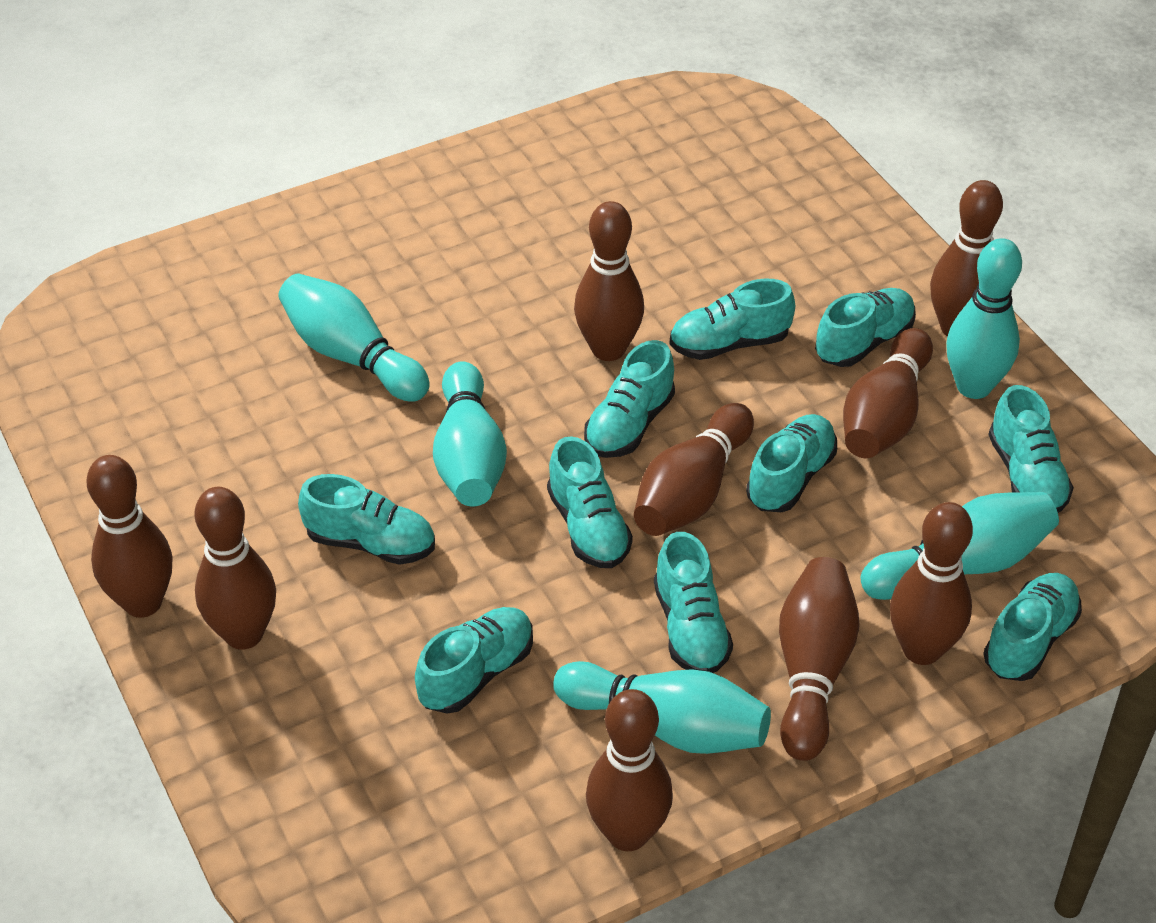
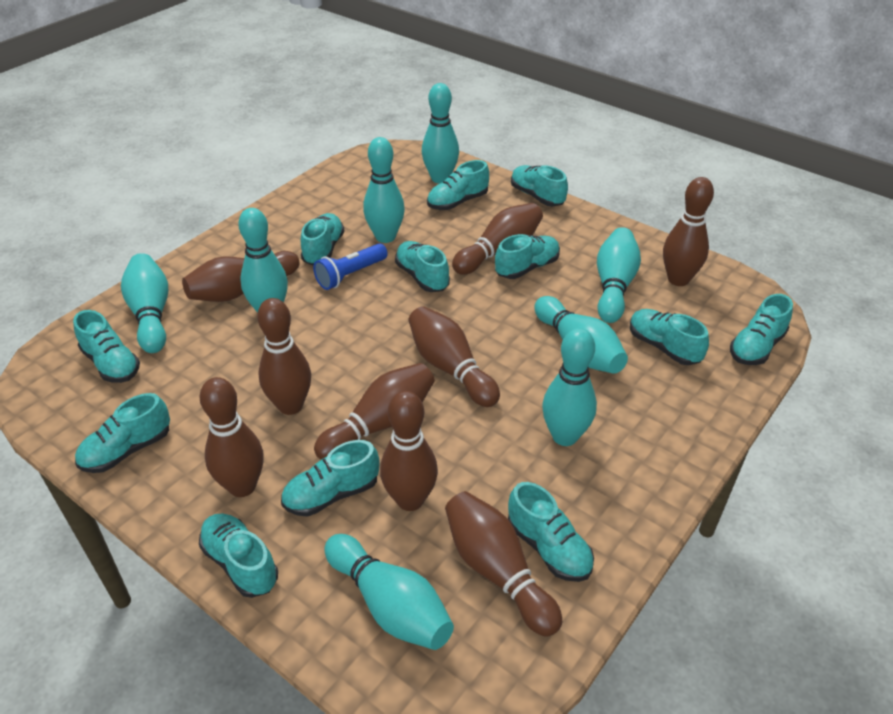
blue flashlight: none = 0 -> [313,243,388,290] = 1
turquoise bowling pin: [278,273,430,402] [433,361,507,507] [553,661,771,754] [860,492,1059,600] [946,238,1022,399] = 5 -> [121,253,168,353] [238,208,288,313] [325,534,454,650] [363,137,405,243] [422,83,459,184] [535,296,628,374] [542,328,597,446] [597,227,641,323] = 8
turquoise shoe: [298,474,435,565] [415,607,533,714] [547,436,633,568] [584,340,675,458] [654,532,733,673] [670,279,795,360] [746,414,837,512] [815,288,916,367] [983,573,1082,681] [988,385,1074,513] = 10 -> [73,310,140,383] [75,393,170,473] [199,513,278,598] [281,440,379,517] [301,213,344,265] [395,241,450,292] [427,160,489,210] [495,234,560,279] [508,482,594,582] [511,165,568,206] [630,309,709,365] [730,294,793,365] = 12

